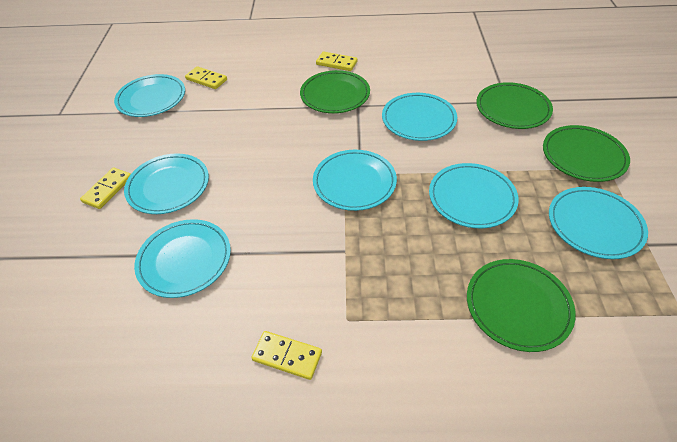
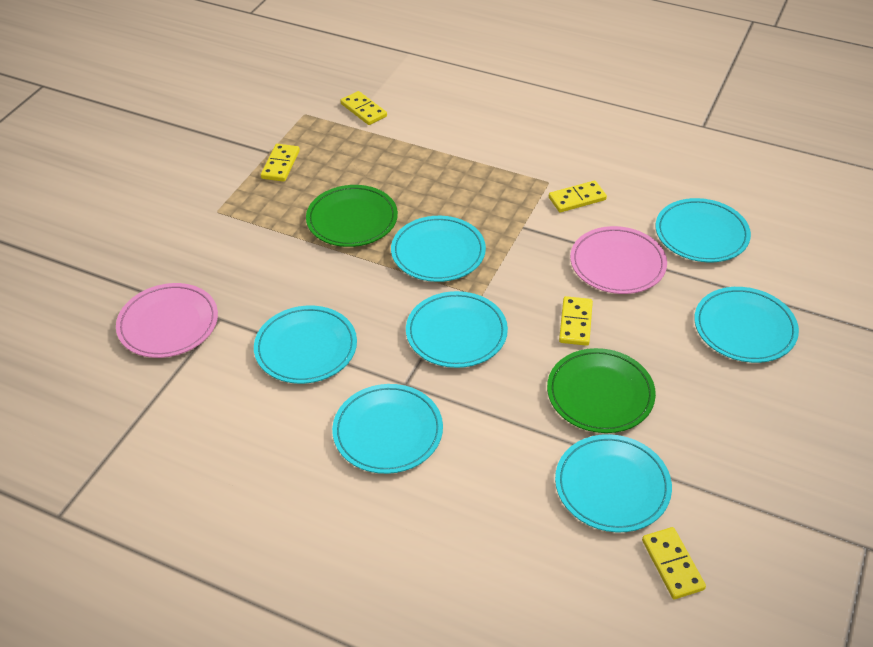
green plate: [300,70,370,113] [467,259,576,352] [476,82,553,129] [543,125,630,182] = 4 -> [306,185,398,247] [547,348,656,433] = 2
pink plate: none = 0 -> [116,283,218,358] [570,226,667,294] = 2
yellow domino: [80,168,131,209] [185,66,227,89] [251,331,322,380] [316,51,357,71] = 4 -> [261,144,300,182] [340,91,387,125] [549,181,607,212] [559,296,593,346] [642,527,706,599] = 5

